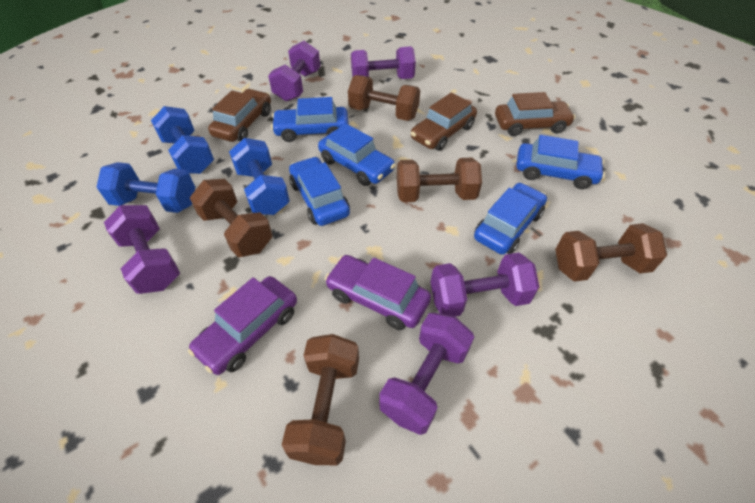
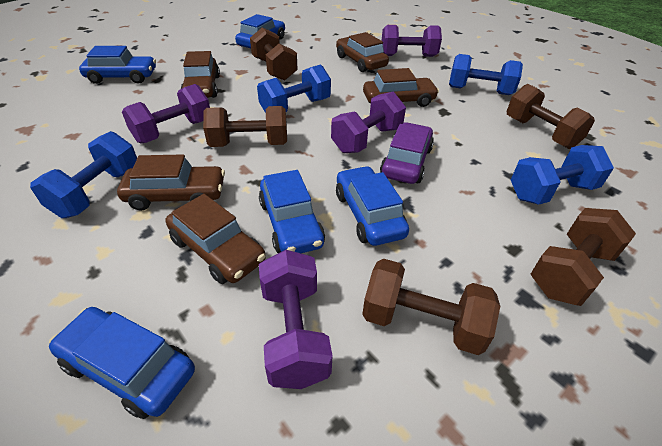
blue dumbbell: [96,162,195,213] [151,106,214,174] [229,138,290,215] = 3 -> [30,131,137,218] [257,64,331,113] [449,54,523,95] [511,145,614,205] = 4
brown car: [208,89,271,142] [411,93,477,151] [495,92,575,136] = 3 -> [117,154,225,211] [166,194,266,284] [181,51,220,98] [336,32,389,72] [363,68,439,107] = 5
purple car: [188,276,297,375] [325,255,431,330] = 2 -> [380,122,434,184] = 1
purple dumbbell: [104,205,180,294] [268,41,320,102] [351,46,416,79] [379,313,474,435] [430,252,539,317] = 5 -> [122,84,210,144] [259,250,333,389] [331,92,406,153] [381,25,442,57] = 4

